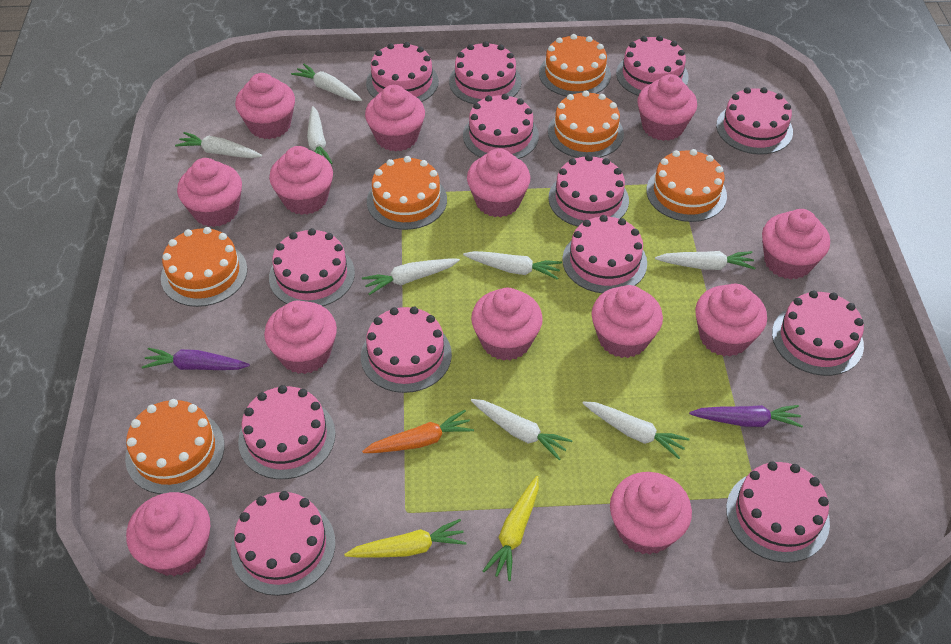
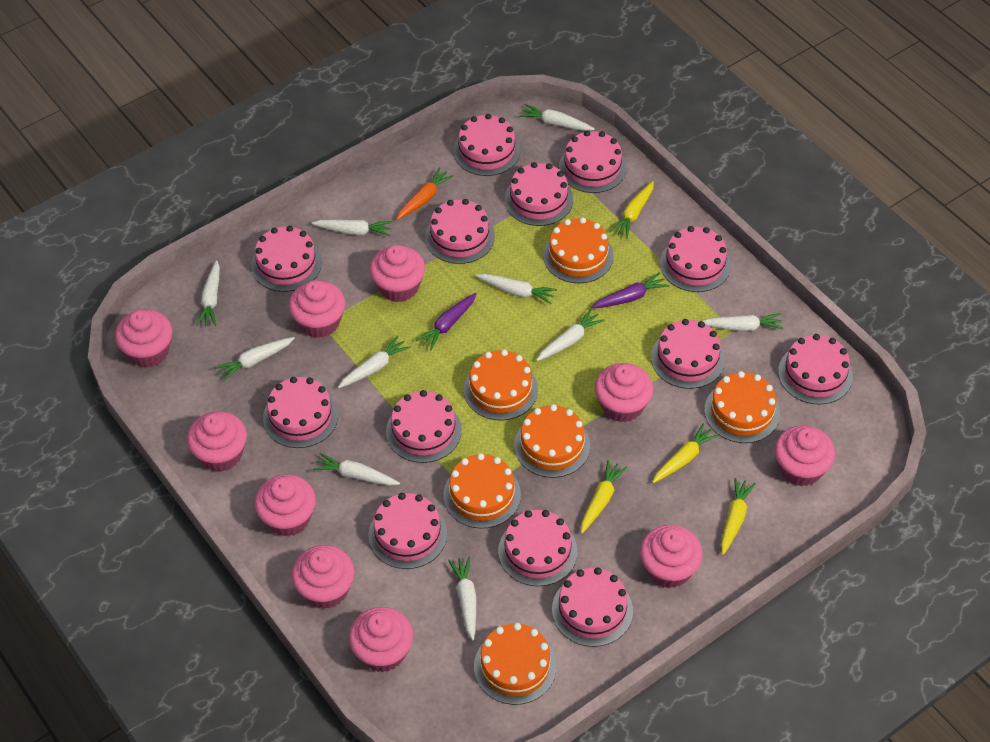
pink cupcake: [126,492,210,576] [177,158,242,227] [235,73,295,139] [264,301,337,374] [269,146,333,215] [365,85,425,152] [467,148,530,217] [471,288,543,361] [591,285,663,358] [610,472,692,555] [638,74,697,141] [695,284,767,357] [762,209,830,279] = 13 -> [115,310,172,367] [187,411,247,472] [255,475,316,537] [289,280,345,338] [292,545,355,609] [349,607,413,672] [370,245,425,302] [595,363,653,422] [640,525,703,588] [775,425,835,487] = 10
white carrot: [175,132,262,158] [291,64,362,101] [307,106,332,164] [362,259,460,295] [463,251,562,280] [471,399,573,460] [582,401,690,459] [655,251,755,270] = 8 -> [196,261,220,326] [215,337,295,382] [312,219,392,236] [313,453,400,486] [338,335,411,388] [448,556,477,640] [476,274,557,304] [519,104,595,131] [536,309,605,361] [703,313,784,331] = 10
yellow carrot: [344,519,466,558] [483,476,539,581] = 2 -> [581,460,627,534] [610,181,654,239] [652,423,719,483] [721,478,756,555] = 4

